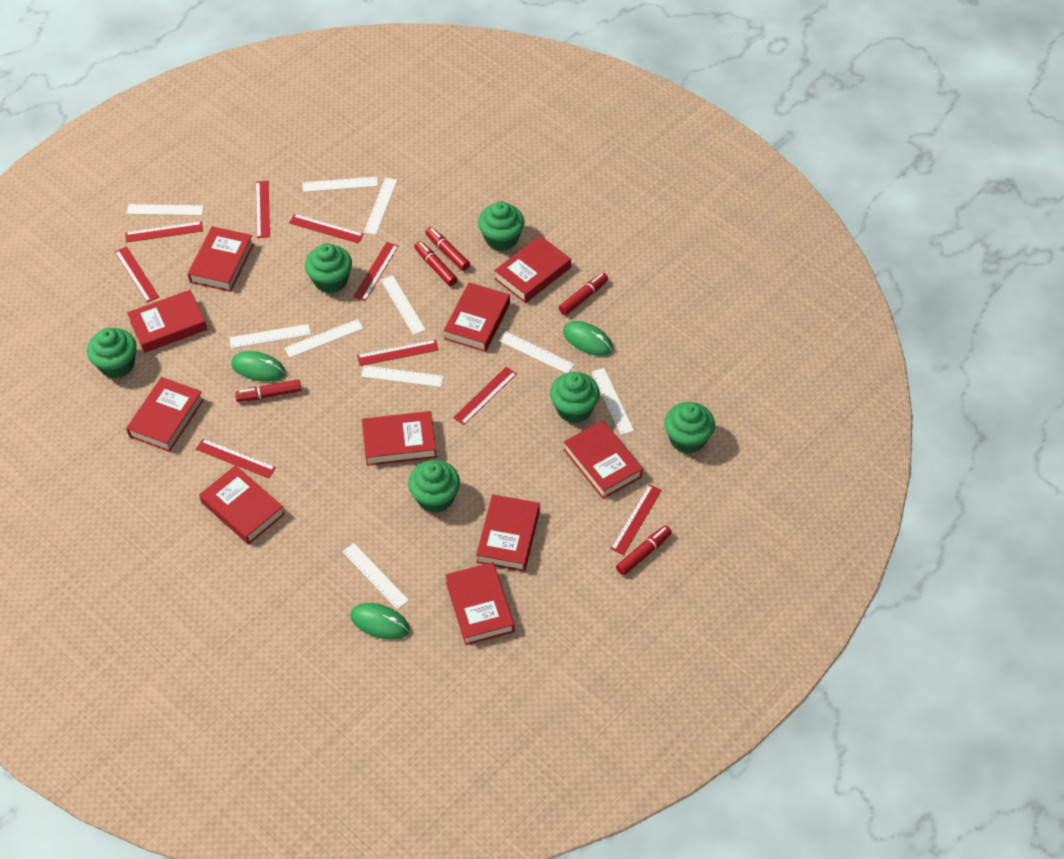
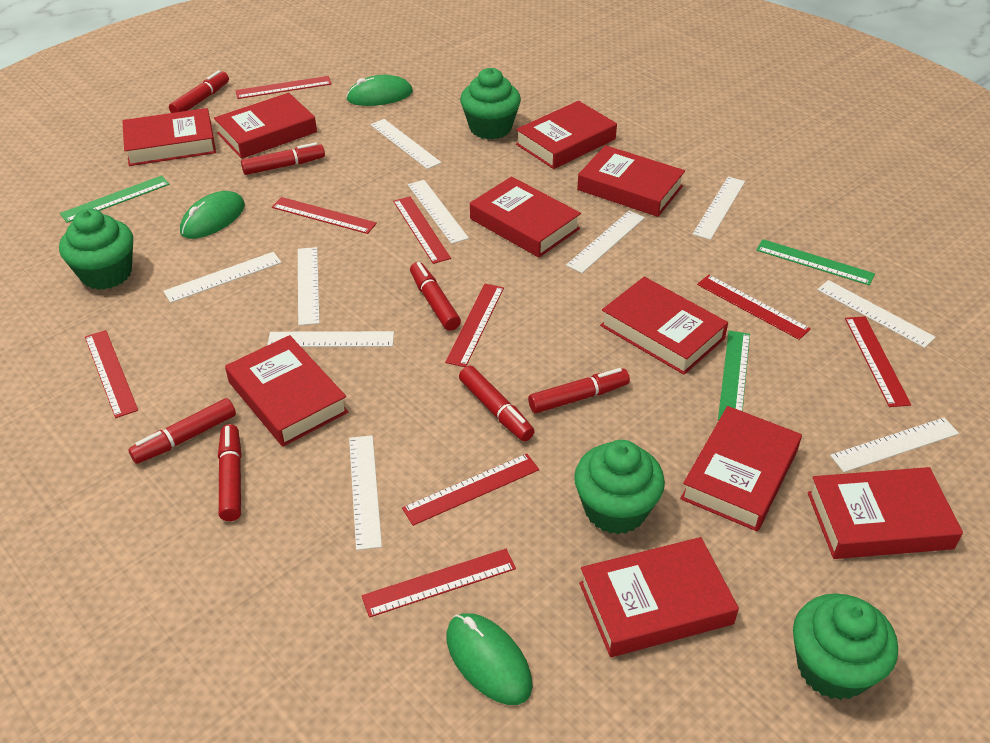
green cupcake: [87,328,136,378] [305,243,352,293] [408,460,460,513] [478,201,525,251] [550,372,600,423] [664,402,715,454] = 6 -> [59,209,133,290] [460,68,521,139] [574,440,665,534] [793,593,898,700] = 4
green ruler: none = 0 -> [60,175,170,223] [718,331,750,420] [756,239,875,286] = 3
red marker: [235,379,301,402] [414,241,457,286] [425,227,470,271] [559,273,608,315] [616,525,672,575] = 5 -> [128,398,236,464] [169,70,229,113] [218,424,242,521] [241,142,325,175] [410,262,461,331] [459,366,535,441] [528,368,630,413] = 7

